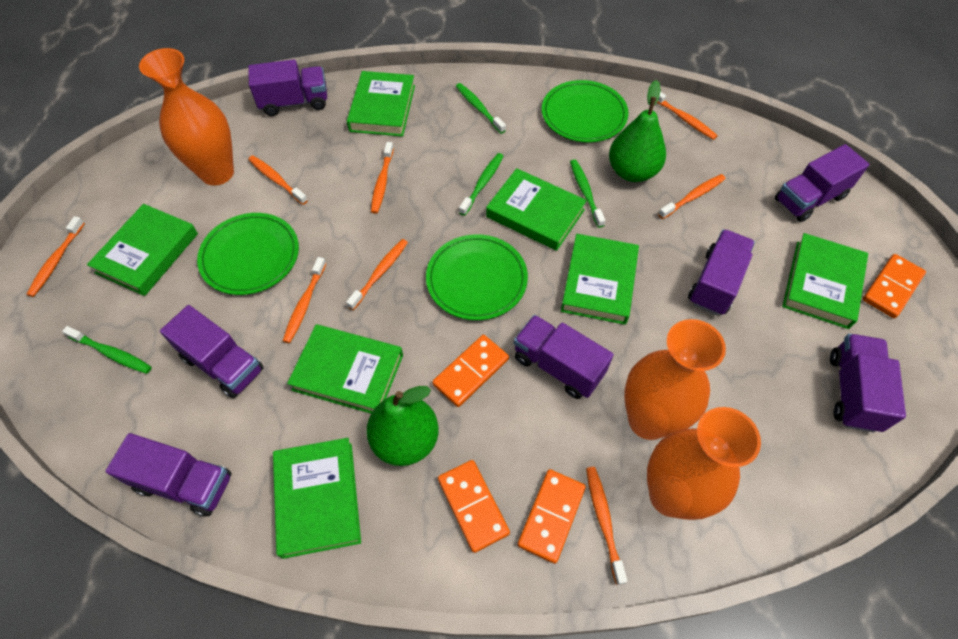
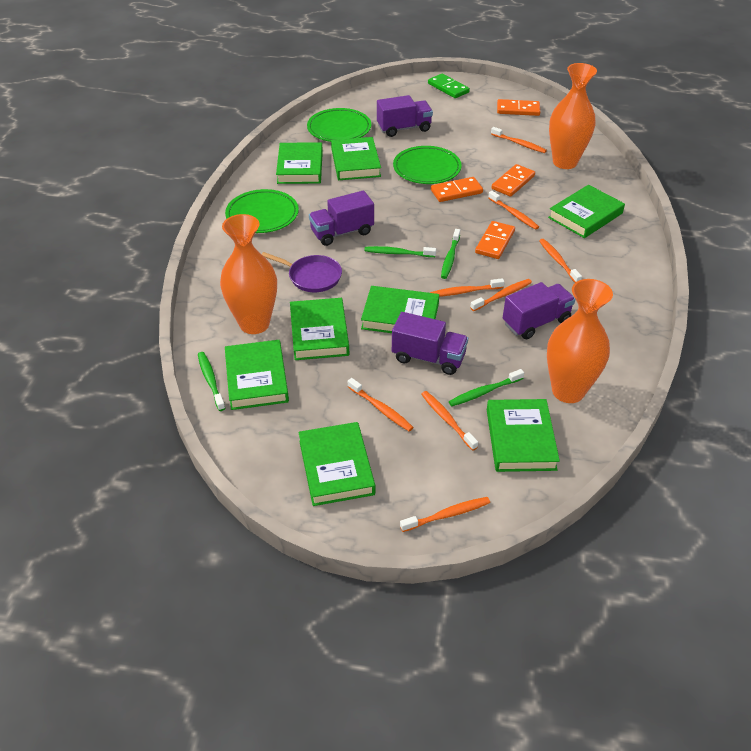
green book: [87,204,198,296] [273,438,361,559] [287,324,403,414] [347,71,415,137] [486,168,587,251] [561,234,639,325] [782,233,868,329] = 7 -> [225,340,289,410] [276,142,323,184] [290,298,349,360] [299,422,375,506] [331,137,381,180] [361,286,439,333] [487,399,560,472] [548,185,625,238] = 8
green domino: none = 0 -> [428,74,470,98] = 1
green pear: [366,386,439,466] [609,80,666,182] = 2 -> none = 0
purple pan: none = 0 -> [262,252,342,292] = 1
purple truck: [105,433,231,516] [160,305,264,398] [248,60,327,116] [514,315,613,399] [688,229,755,315] [775,144,869,222] [830,334,906,433] = 7 -> [309,191,374,246] [377,95,433,137] [392,312,468,375] [503,282,575,339] = 4

